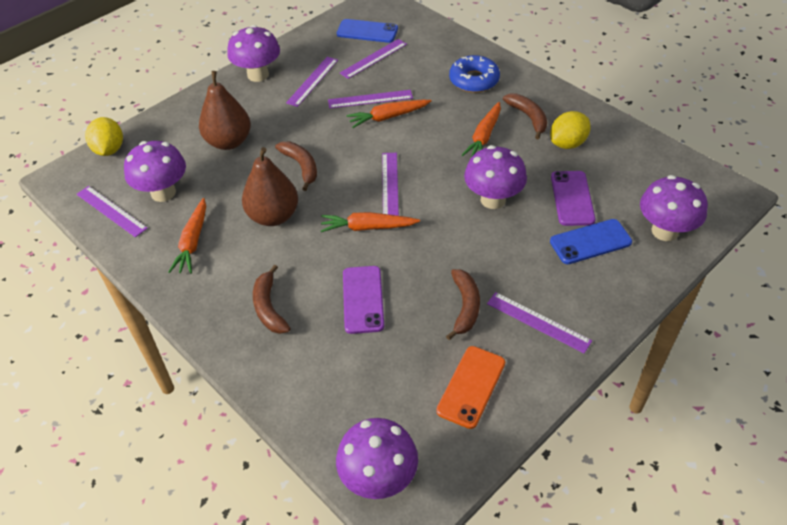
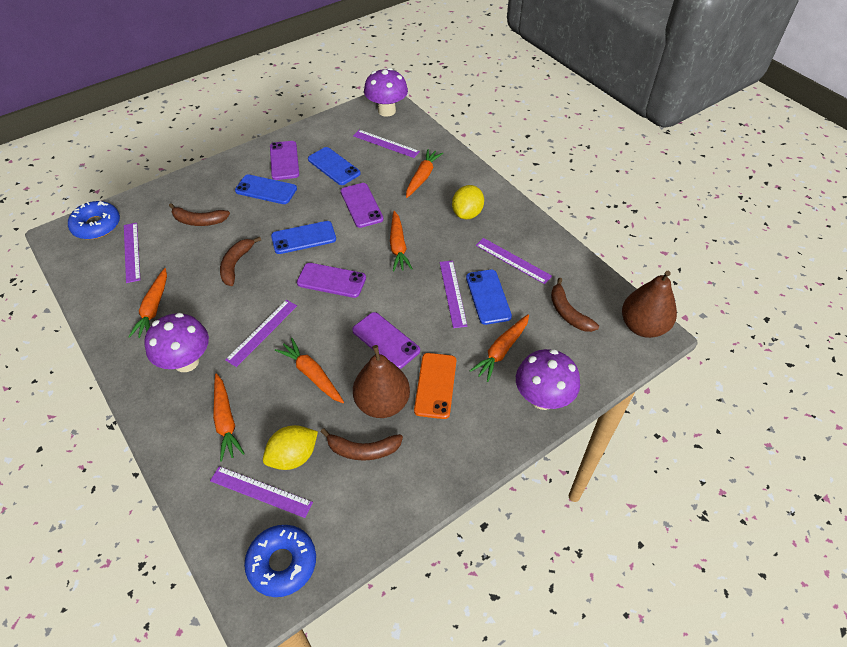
blue donut: [449,55,500,93] = 1 -> [68,201,120,239] [244,525,316,597] = 2
blue phone: [337,19,398,43] [550,219,632,264] = 2 -> [235,174,297,204] [271,221,336,254] [308,147,361,185] [466,270,512,325] = 4
orange carrot: [168,198,206,274] [321,212,420,232] [347,100,432,128] [462,102,501,157] = 4 -> [128,268,167,338] [213,373,245,462] [275,338,344,403] [390,211,412,271] [406,149,443,198] [470,314,529,382] = 6
purple mushroom: [124,141,186,202] [227,25,280,82] [336,418,418,499] [464,145,527,209] [640,175,708,241] = 5 -> [144,313,209,372] [364,68,408,117] [516,349,580,410] = 3
purple phone: [343,266,384,334] [551,171,595,226] = 2 -> [270,141,299,180] [297,263,366,298] [341,183,384,228] [352,312,420,369] = 4

